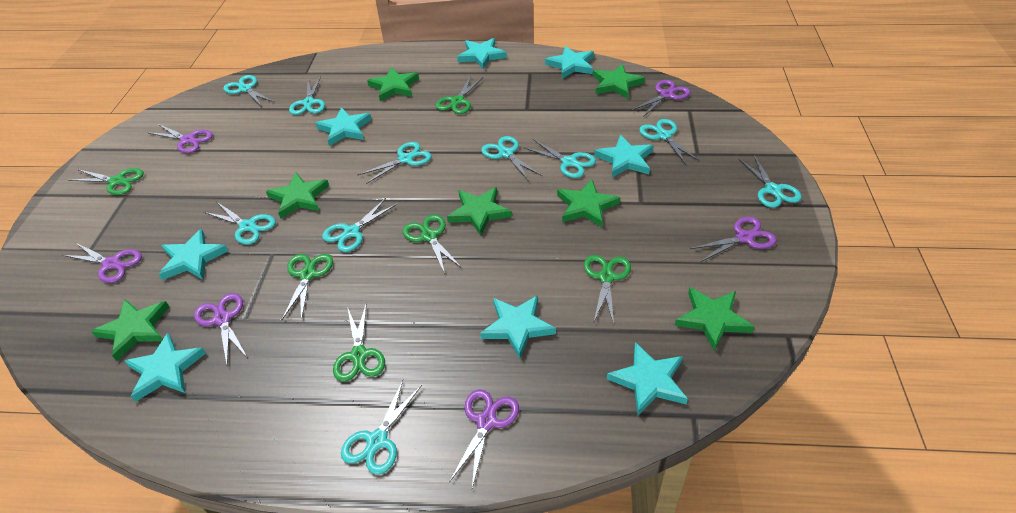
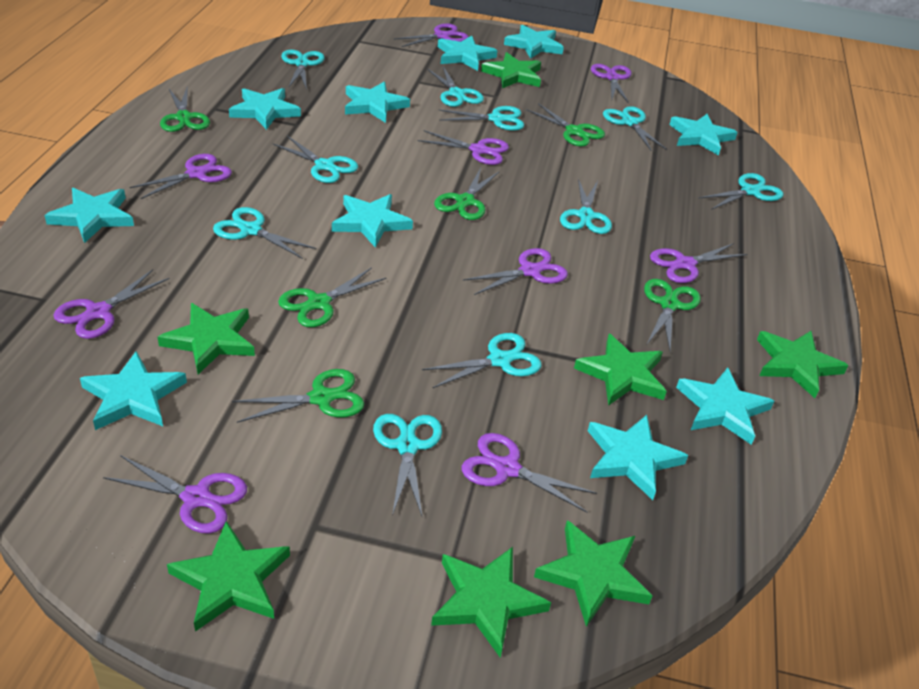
purple scissors: [62,242,142,283] [147,124,213,153] [194,293,247,365] [449,389,519,488] [631,80,690,117] [690,217,777,262] = 6 -> [53,269,170,339] [103,455,247,534] [129,154,232,199] [394,24,468,47] [418,130,509,165] [462,433,597,513] [463,248,568,295] [591,64,632,104] [650,243,748,283] = 9
turquoise star: [125,333,206,402] [159,229,228,280] [315,107,372,146] [457,38,507,70] [480,295,556,359] [545,46,594,79] [594,135,654,177] [607,342,688,415] = 8 -> [45,188,134,243] [80,351,187,430] [229,88,301,130] [332,194,413,248] [345,82,410,123] [438,36,497,71] [504,25,564,59] [588,415,688,500] [670,114,738,155] [676,368,774,445] = 10

